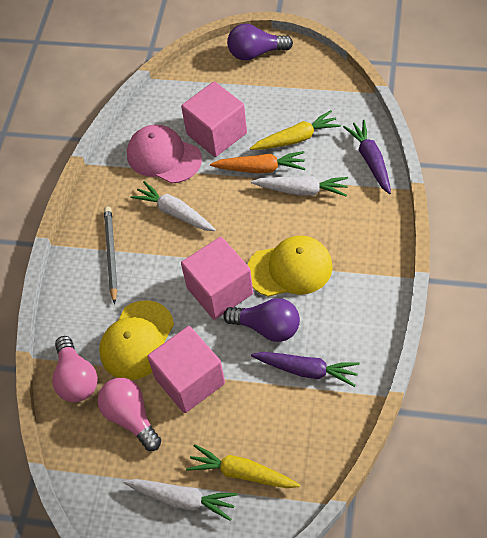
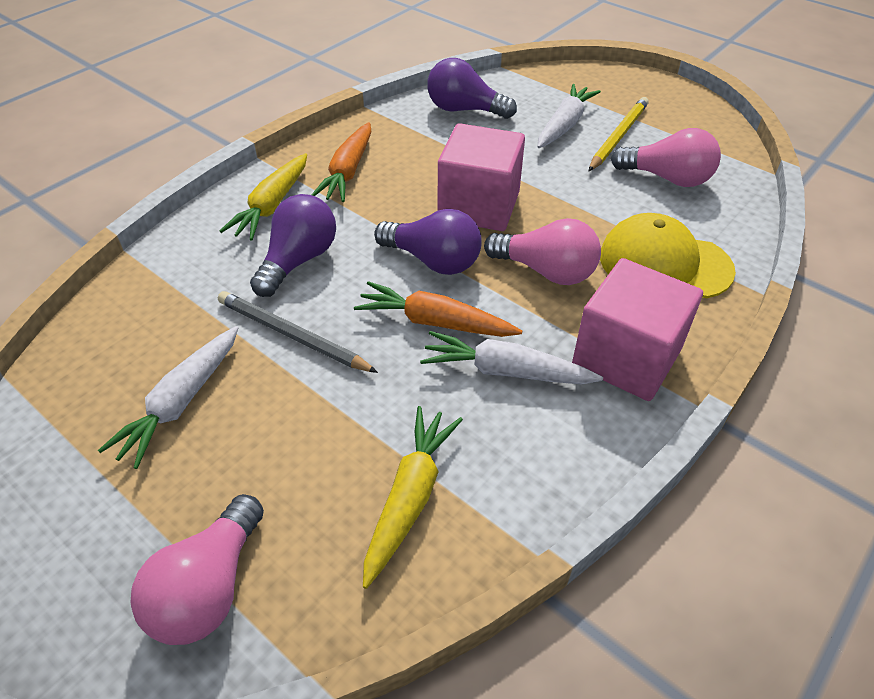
orange carrot: [210,151,305,173] = 1 -> [312,122,372,202] [354,281,522,337] = 2
pink cap: [127,125,202,184] = 1 -> none = 0
pink cube: [147,326,225,413] [181,81,247,157] [181,237,253,320] = 3 -> [438,123,525,231] [572,258,703,401] = 2
pink light bulb: [52,336,98,402] [98,378,161,451] = 2 -> [131,494,264,645] [484,218,601,285] [611,128,721,187] = 3
purple carrot: [251,352,360,387] [343,120,391,194] = 2 -> none = 0
purple light bulb: [223,298,300,342] [227,24,293,60] = 2 -> [250,194,336,297] [374,209,482,275] [428,58,517,119] = 3
yellow cap: [99,300,174,380] [248,235,333,297] = 2 -> [600,213,736,298] = 1
yellow pencil: none = 0 -> [589,97,649,171] = 1

